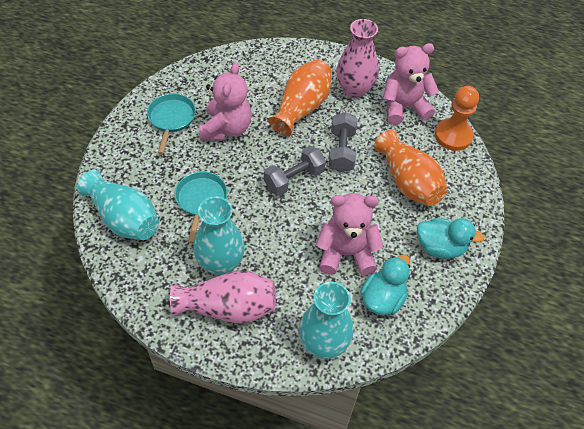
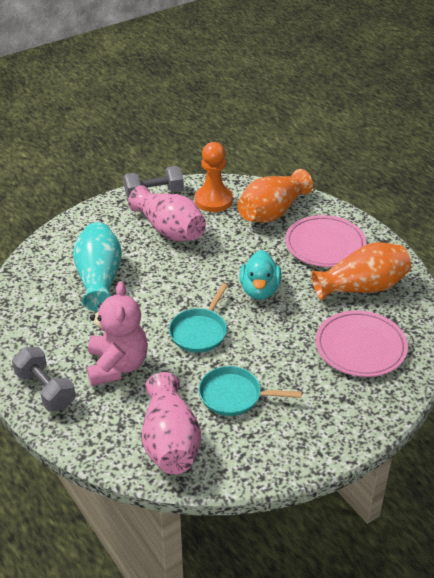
pink plate: none = 0 -> [285,215,367,267] [316,310,408,377] = 2
pink teddy bear: [199,62,252,141] [316,193,383,275] [383,43,439,125] = 3 -> [87,282,148,386] = 1
turquoise duck: [360,254,410,315] [417,218,485,259] = 2 -> [240,250,281,300] = 1
turquoise vase: [77,170,159,240] [194,196,245,275] [299,282,354,359] = 3 -> [73,222,122,311] = 1

